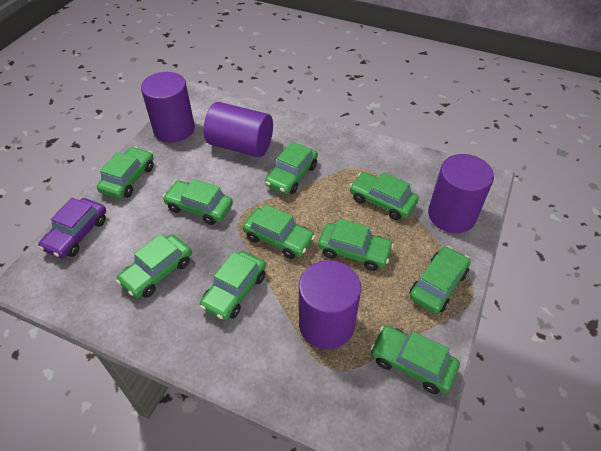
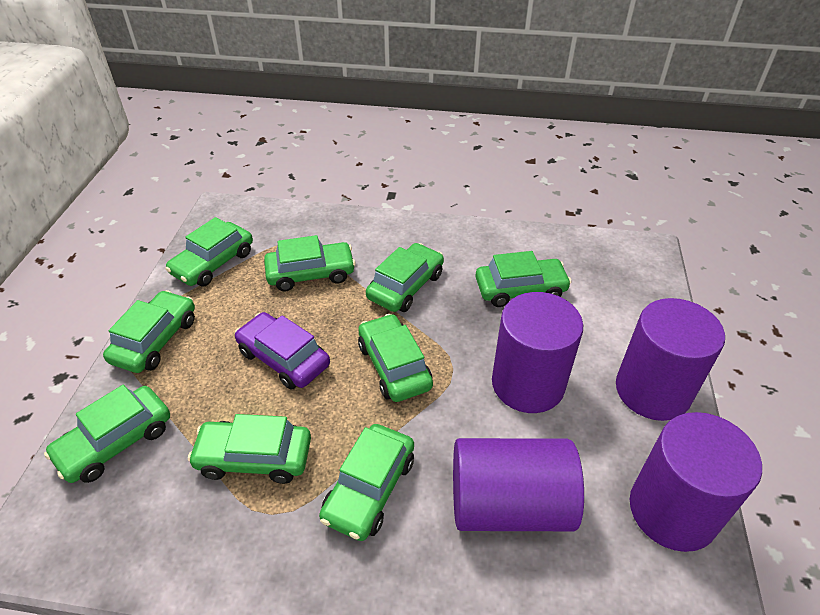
green car: [97,147,154,199] [116,234,192,298] [163,179,233,225] [200,251,266,321] [243,205,315,259] [265,142,318,194] [318,218,394,271] [350,172,419,220] [370,325,460,394] [410,246,470,313] = 10 -> [44,385,170,483] [103,290,195,373] [165,217,253,287] [188,414,311,484] [264,235,356,291] [319,424,414,541] [358,314,433,402] [366,243,444,312] [475,251,572,307] = 9

